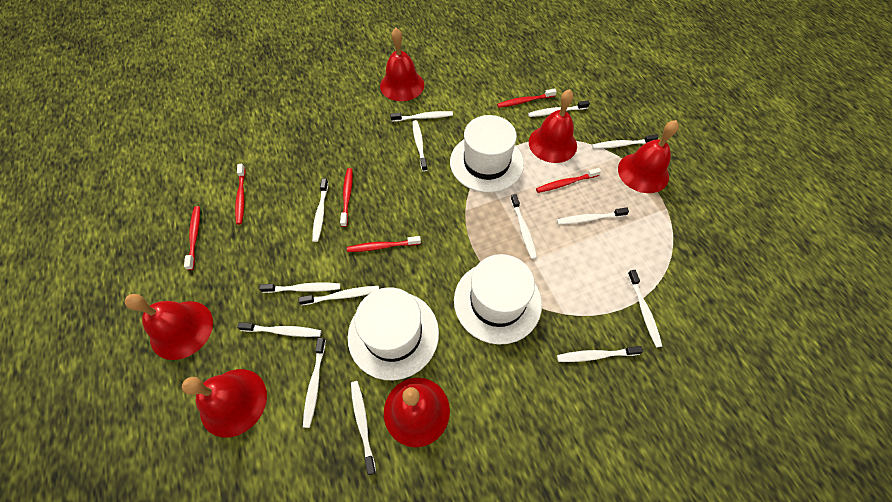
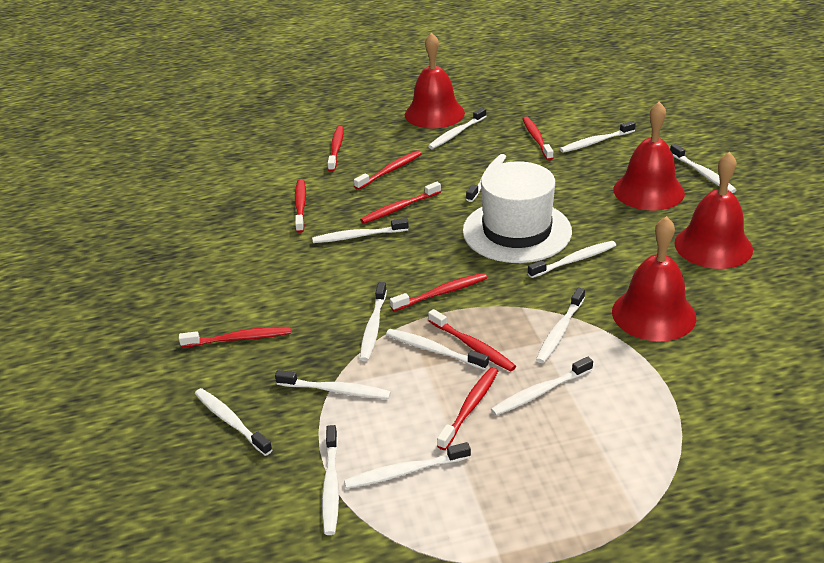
red bell: [125,294,213,360] [182,369,267,437] [380,28,424,101] [384,378,450,447] [529,89,577,163] [618,120,679,193] = 6 -> [405,32,465,129] [612,216,696,342] [614,102,685,211] [674,152,753,269] = 4
red toothbrush: [184,206,200,270] [235,164,245,225] [340,168,353,227] [347,236,421,252] [497,88,557,108] [536,168,601,193] = 6 -> [179,327,291,347] [295,179,306,233] [328,126,344,172] [354,150,422,190] [360,182,441,224] [390,273,487,311] [428,309,516,372] [437,367,498,450] [522,116,553,160] = 9
white hat: [348,287,439,380] [450,115,524,193] [454,254,542,345] = 3 -> [463,161,572,263] = 1

